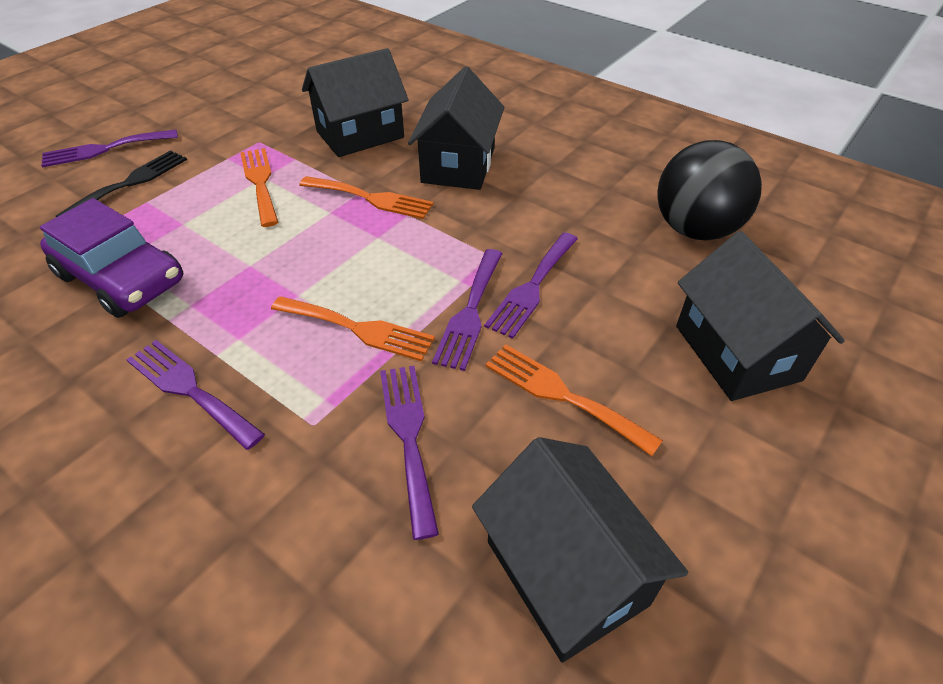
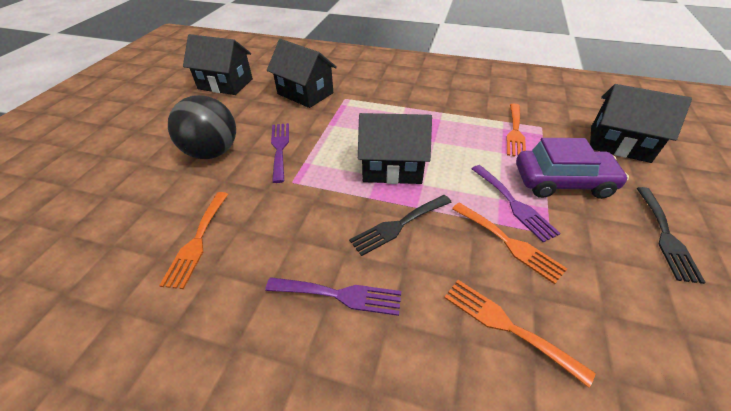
black fork: [56,150,187,217] = 1 -> [349,195,452,256] [637,187,706,284] = 2
purple fork: [41,129,178,167] [126,340,265,450] [380,366,439,540] [432,249,503,371] [484,233,578,339] = 5 -> [265,277,401,316] [271,123,289,183] [472,165,560,242] = 3

